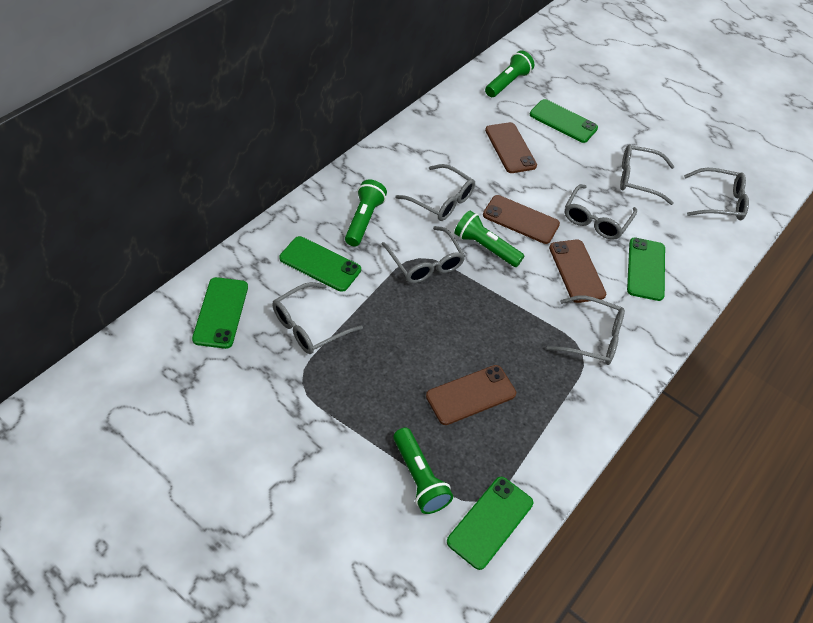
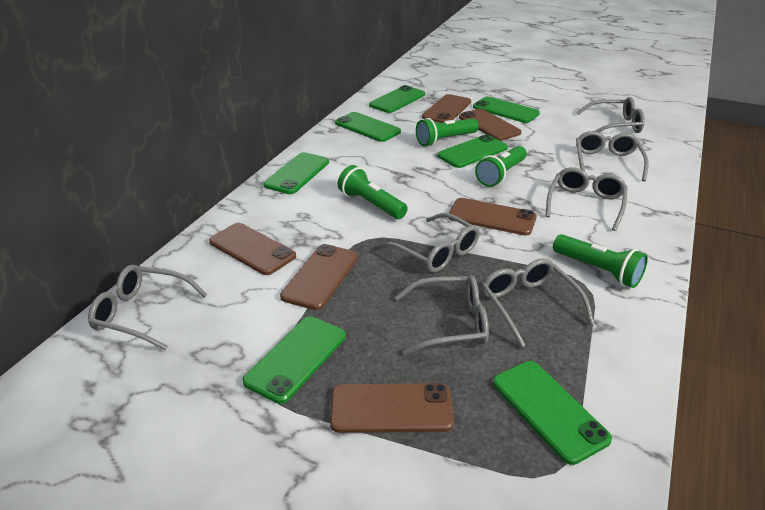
brown phone: [426,365,516,425] [483,195,560,244] [485,122,537,173] [549,239,606,303] = 4 -> [209,223,296,275] [280,244,358,310] [330,383,454,433] [422,94,471,123] [448,198,537,236] [459,109,522,141] = 6
green phone: [192,277,248,349] [279,236,361,292] [447,477,533,570] [530,99,598,143] [627,238,665,301] = 5 -> [242,316,346,404] [263,152,329,194] [335,112,401,142] [369,85,425,113] [437,134,508,168] [473,96,540,123] [493,361,612,465] = 7

